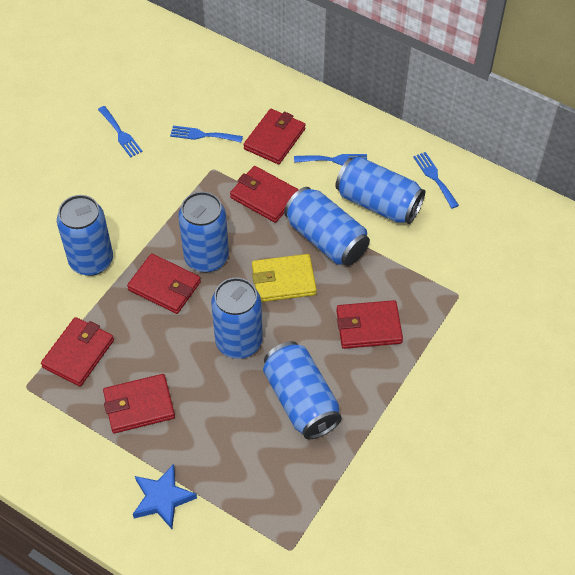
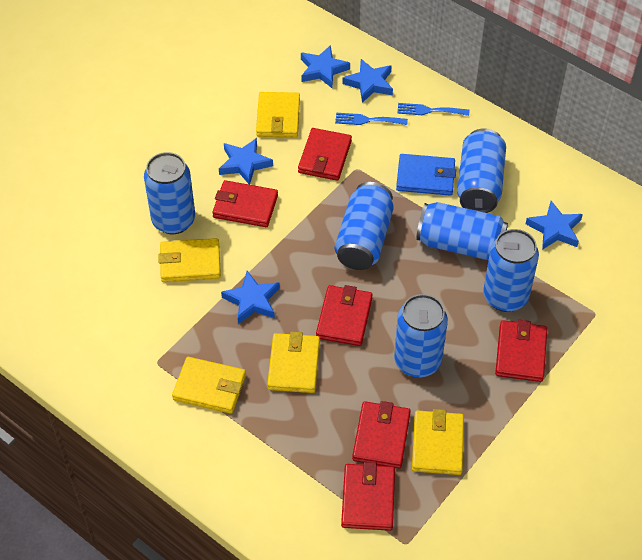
blue fork: [98,106,143,157] [170,126,243,142] [294,154,367,166] [413,152,459,208] = 4 -> [335,113,408,125] [397,103,469,116] = 2
blue star: [133,464,197,529] = 1 -> [219,138,273,185] [221,271,280,324] [301,45,350,88] [342,59,393,103] [526,201,583,250] = 5
blue wallet: none = 0 -> [396,154,456,196] = 1
yellow wallet: [252,254,317,302] = 1 -> [158,238,221,282] [172,357,246,414] [256,92,300,138] [267,331,320,393] [412,409,464,475] = 5

